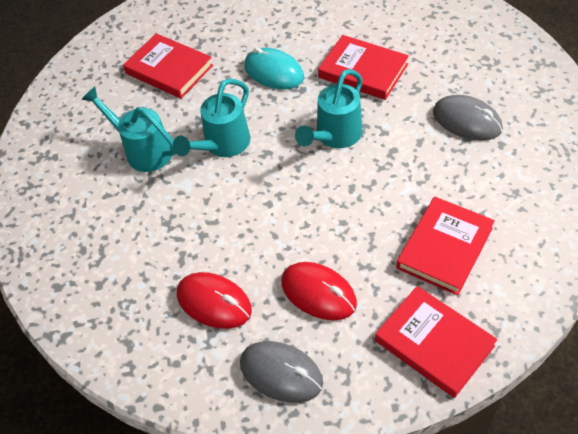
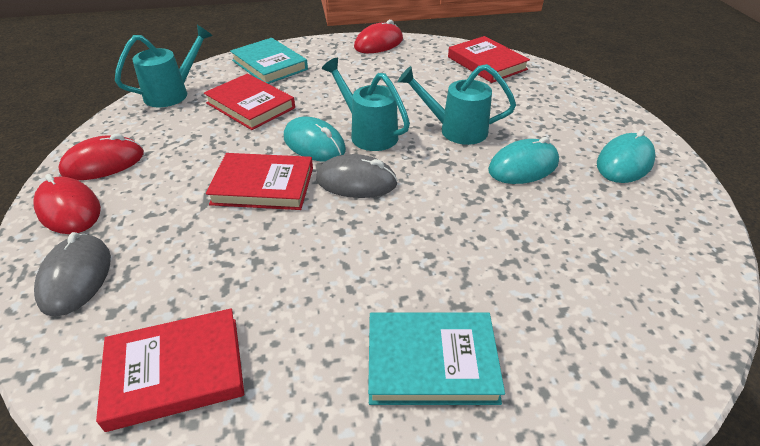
red mouse: [177,272,252,329] [281,262,357,321] = 2 -> [33,174,101,234] [58,134,144,180] [354,20,403,53] = 3
turquoise book: none = 0 -> [230,38,308,84] [368,312,505,405] = 2
turquoise mouse: [244,47,304,90] = 1 -> [284,117,346,162] [488,137,559,184] [597,130,656,183] = 3

